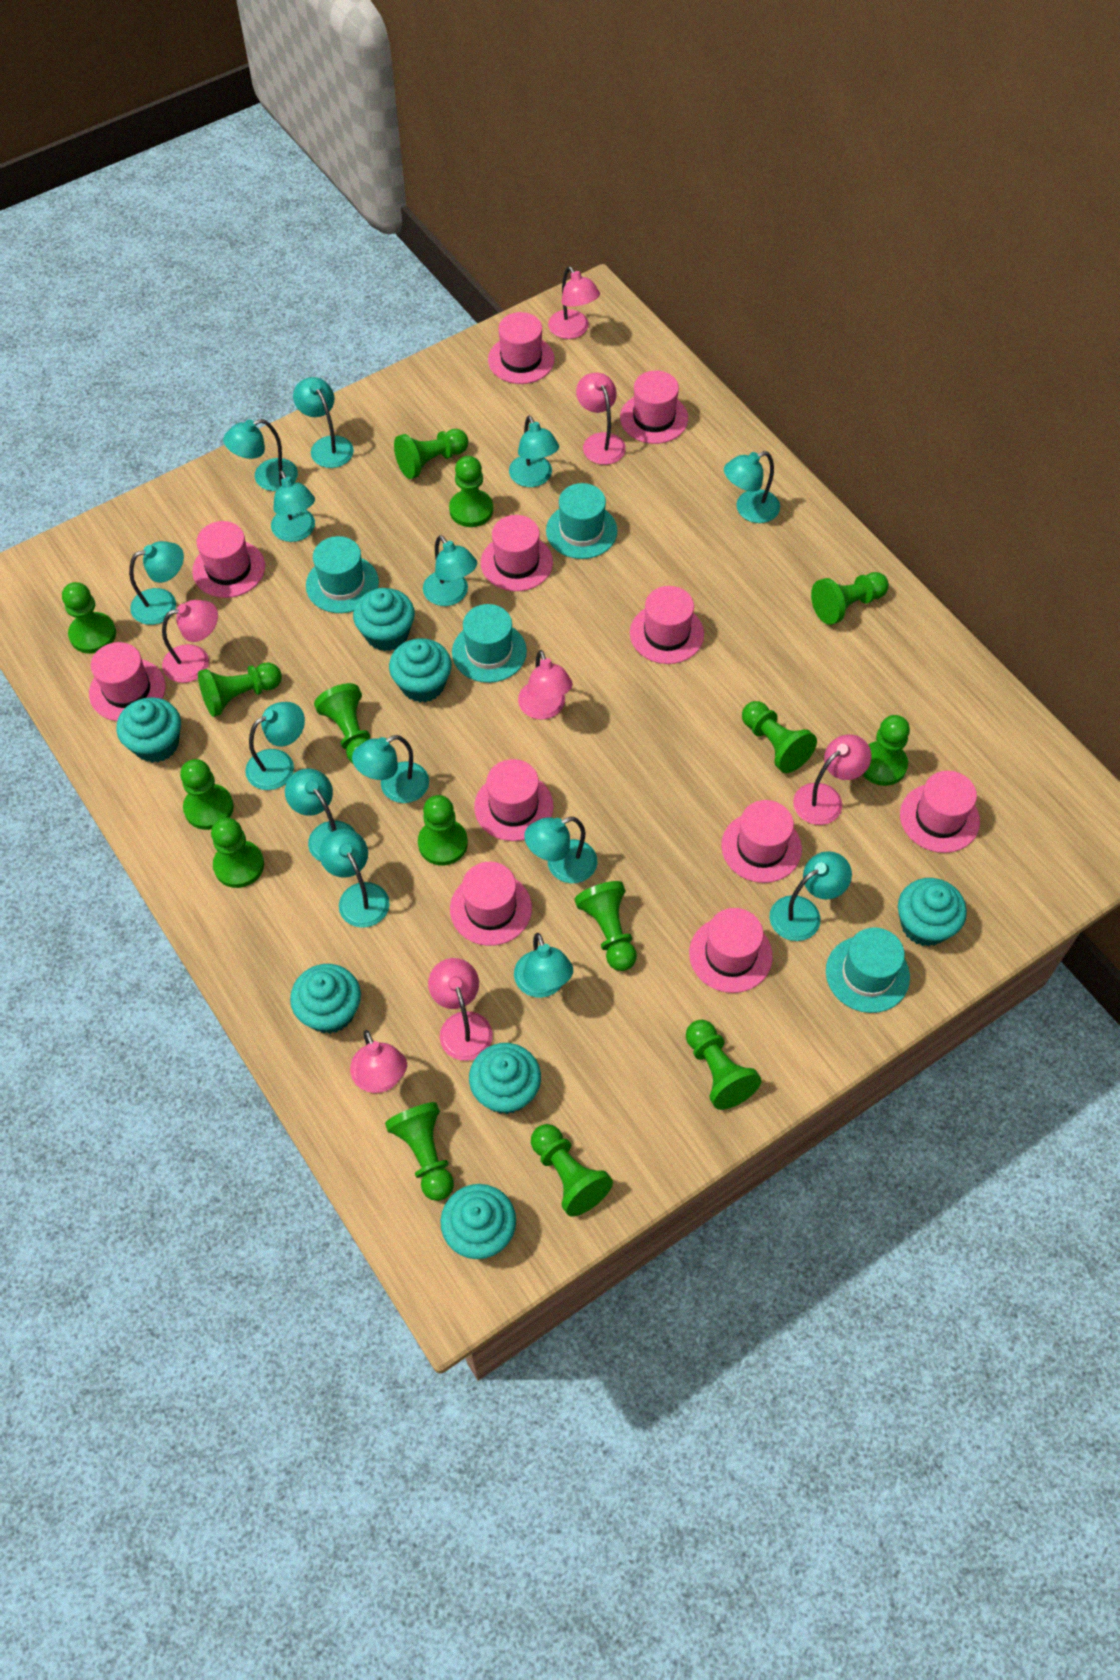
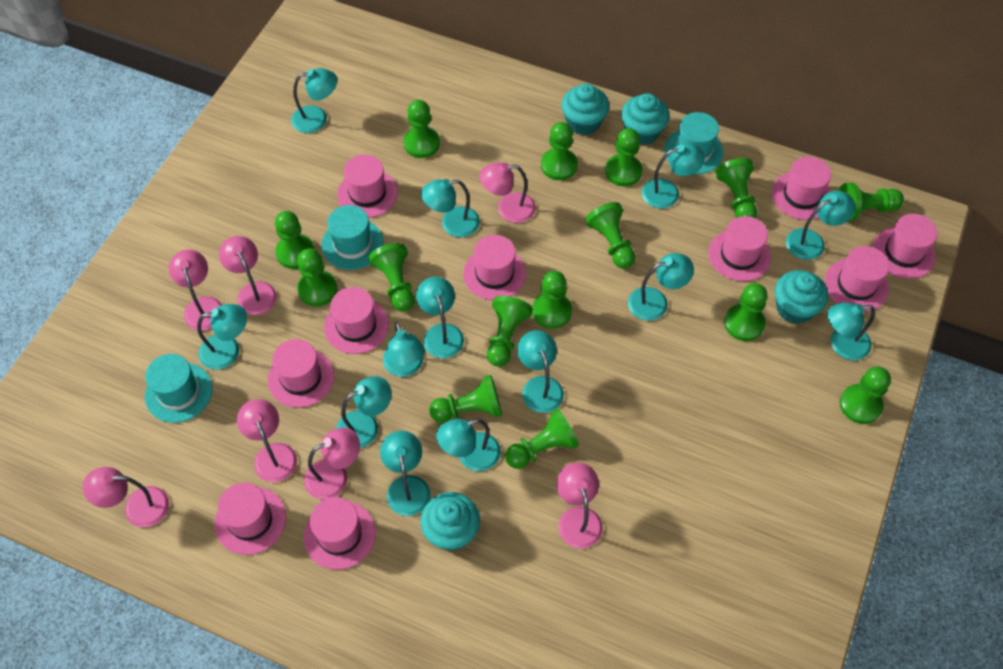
pink hat: [89,642,166,721] [192,521,265,598] [450,862,532,946] [474,759,553,841] [481,515,553,591] [488,312,555,384] [620,371,688,444] [630,586,704,664] [689,908,772,993] [721,800,802,883] [900,771,980,853] = 11 -> [215,483,286,555] [268,339,334,408] [304,497,376,570] [324,287,389,354] [337,154,398,218] [463,235,526,300] [708,216,771,281] [772,156,831,220] [825,246,889,312] [873,214,938,279] = 10
turquoise cupcake: [116,697,181,763] [290,964,361,1034] [353,588,415,651] [389,638,452,703] [440,1184,516,1259] [469,1043,541,1114] [898,878,967,947] = 7 -> [421,492,480,551] [561,84,609,135] [621,93,670,145] [775,270,828,324] = 4
turquoise hat: [306,536,379,613] [452,604,527,683] [546,483,617,559] [826,927,910,1013] = 4 -> [145,354,212,423] [322,205,383,270] [664,112,723,174] = 3
turquoise lamp: [129,541,184,625] [223,419,298,491] [245,702,305,790] [271,470,315,542] [285,769,355,862] [293,377,354,468] [319,829,390,928] [352,735,429,803] [423,535,477,606] [509,415,559,487] [514,933,573,998] [524,817,598,883] [724,451,780,523] [769,851,852,941] = 14 -> [197,304,247,370] [291,68,337,133] [336,376,392,448] [380,431,430,516] [383,322,425,377] [416,277,464,359] [421,179,480,238] [436,419,501,471] [517,330,564,413] [628,253,694,321] [642,143,705,209] [786,191,855,260] [827,302,875,361] = 13

